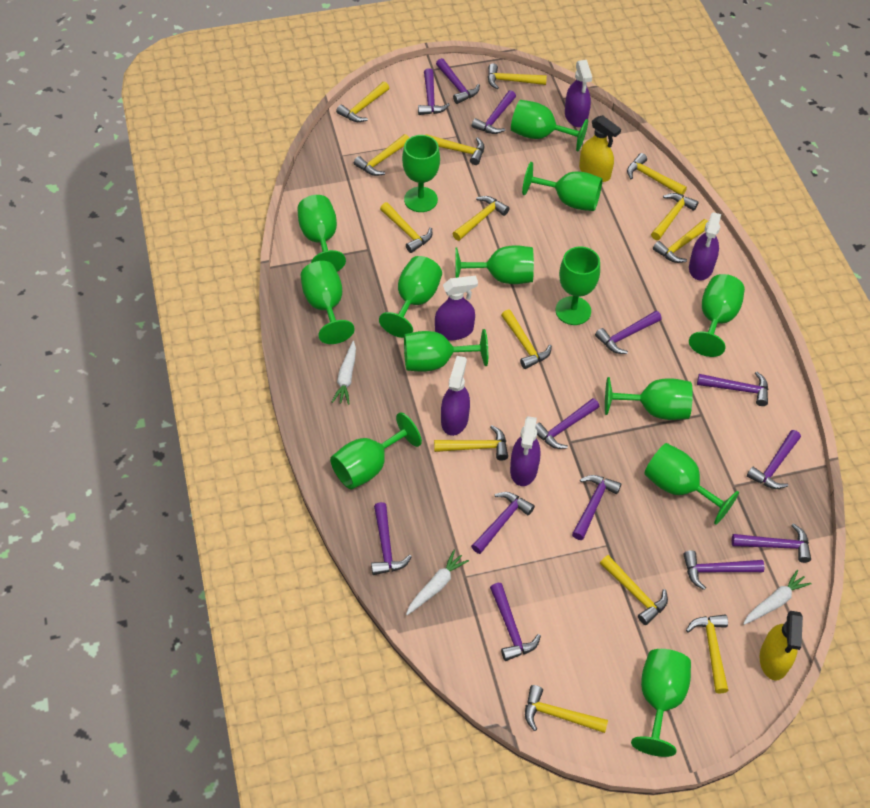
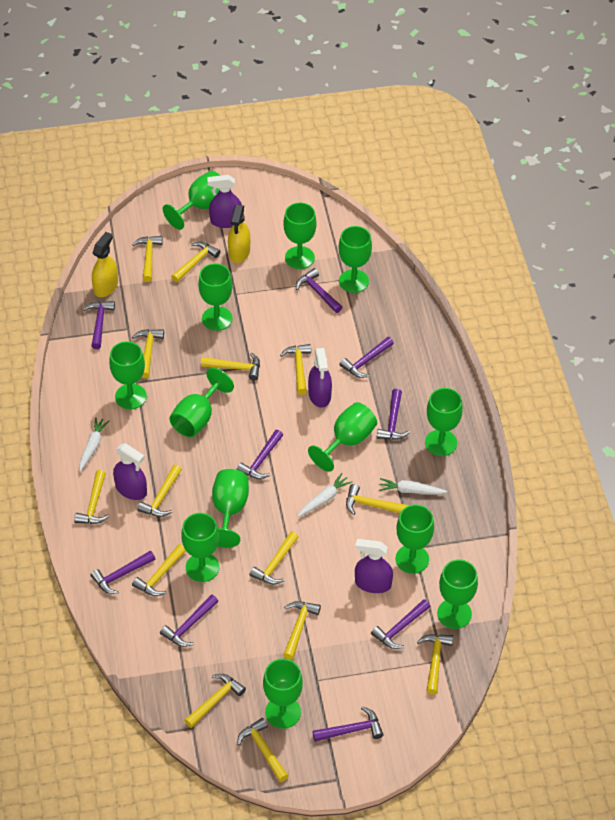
green goblet: [297,195,346,272] [301,261,355,344] [330,412,422,489] [379,256,442,338] [402,135,440,212] [404,329,488,372] [455,245,534,284] [511,100,588,151] [522,162,602,211] [555,247,600,325] [605,377,693,420] [631,649,691,757] [644,443,739,525] [689,274,745,357] = 14 -> [109,341,147,409] [163,171,221,230] [170,368,234,437] [181,513,219,582] [198,263,233,331] [212,469,249,548] [263,659,303,729] [283,203,317,269] [308,402,377,472] [339,226,372,293] [396,505,434,574] [425,388,463,456] [437,559,478,629] = 13
purple hammer: [371,502,412,575] [418,68,450,115] [436,58,480,104] [471,492,535,554] [472,90,516,134] [490,583,541,661] [535,398,599,449] [572,475,621,540] [595,311,662,354] [683,550,764,590] [697,372,768,406] [732,523,811,563] [747,430,801,489] = 13 -> [83,301,115,349] [90,551,155,594] [160,595,218,647] [236,430,283,479] [296,268,342,313] [313,706,383,742] [340,337,394,378] [371,599,431,649] [377,389,410,440] = 9
purple spray bottle: [435,276,478,340] [441,356,470,436] [510,416,540,486] [565,60,592,127] [689,212,721,281] = 5 -> [113,443,147,500] [208,175,242,228] [308,348,332,408] [355,539,393,593] = 4

